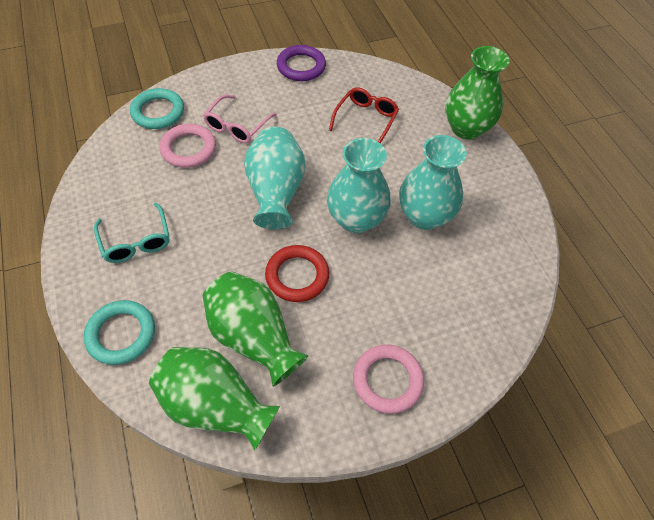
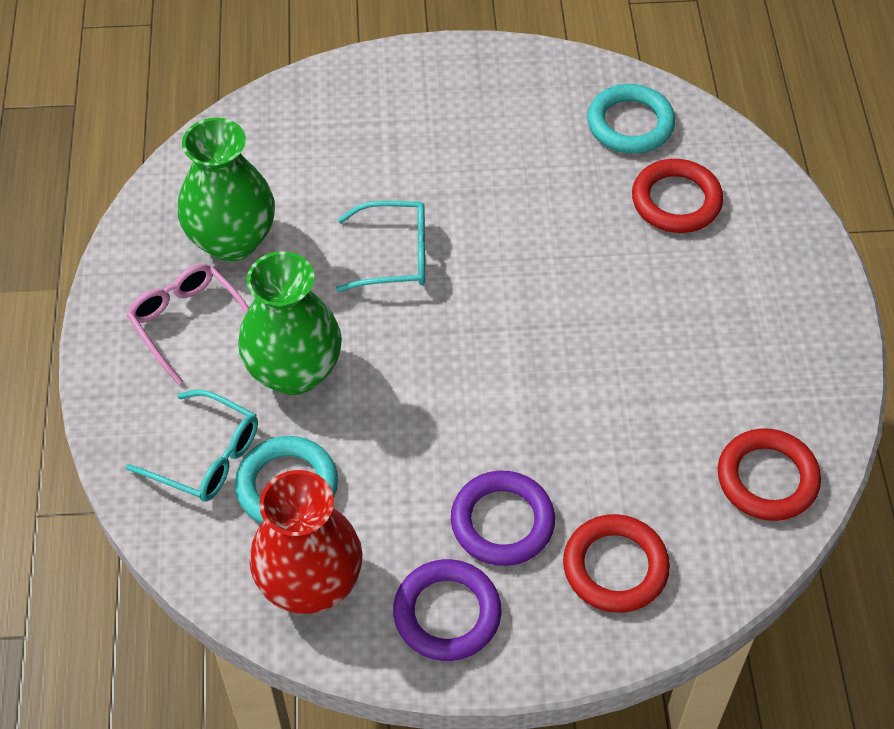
green vase: [149,347,280,450] [203,272,308,387] [445,46,510,140] = 3 -> [178,118,275,261] [238,251,342,395] = 2
pink ring: [160,124,216,168] [353,344,424,414] = 2 -> none = 0
purple ring: [277,45,326,81] = 1 -> [393,559,501,661] [451,470,555,566] = 2
red glasses: [329,87,399,143] = 1 -> none = 0
red ring: [265,245,329,302] = 1 -> [563,514,670,613] [632,159,723,233] [718,428,821,521] = 3
red vase: none = 0 -> [250,470,363,614] = 1
turquoise glasses: [94,203,170,263] = 1 -> [126,390,258,502] [335,201,425,292] = 2
turquoise vase: [244,127,306,229] [327,138,391,233] [399,135,467,230] = 3 -> none = 0

